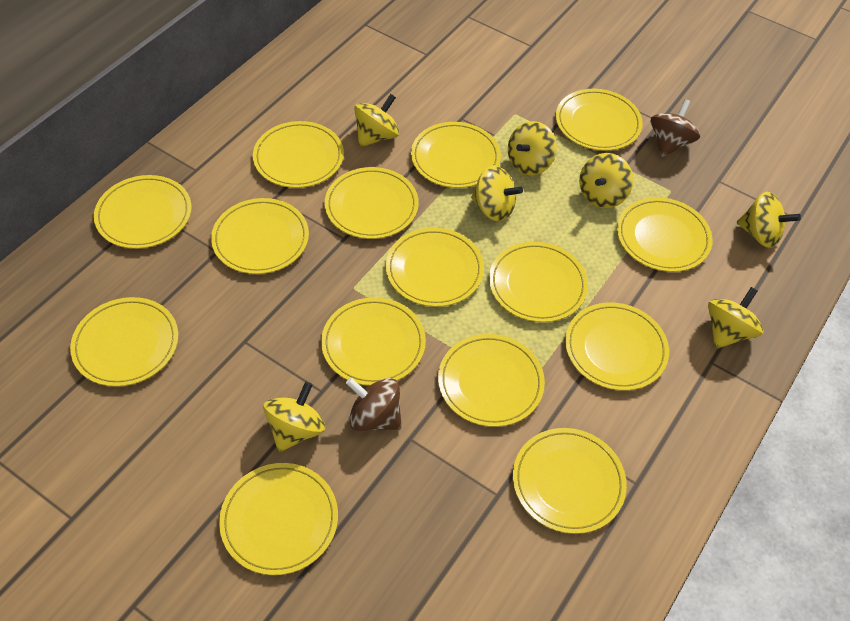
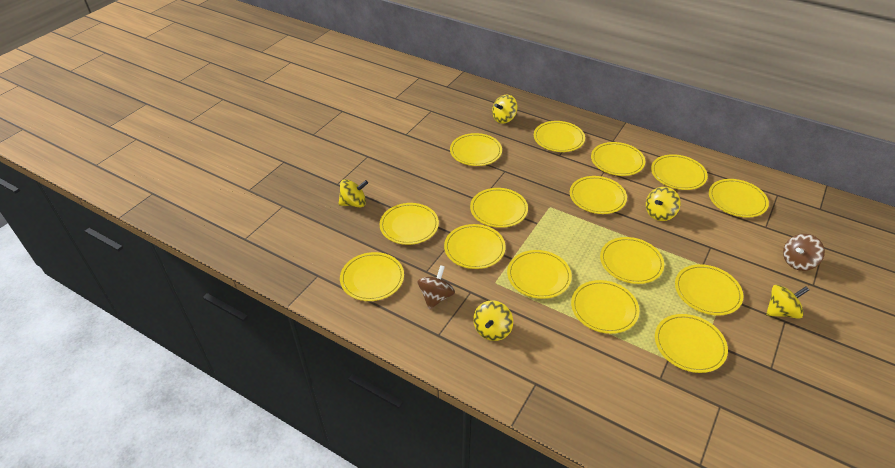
yellow spinning top: [263,382,325,452] [354,94,399,147] [471,166,523,222] [508,121,557,175] [579,153,633,208] [708,287,763,349] [737,192,801,248] = 7 -> [338,179,368,207] [473,300,513,341] [492,95,518,124] [646,187,680,221] [766,285,809,319] = 5

